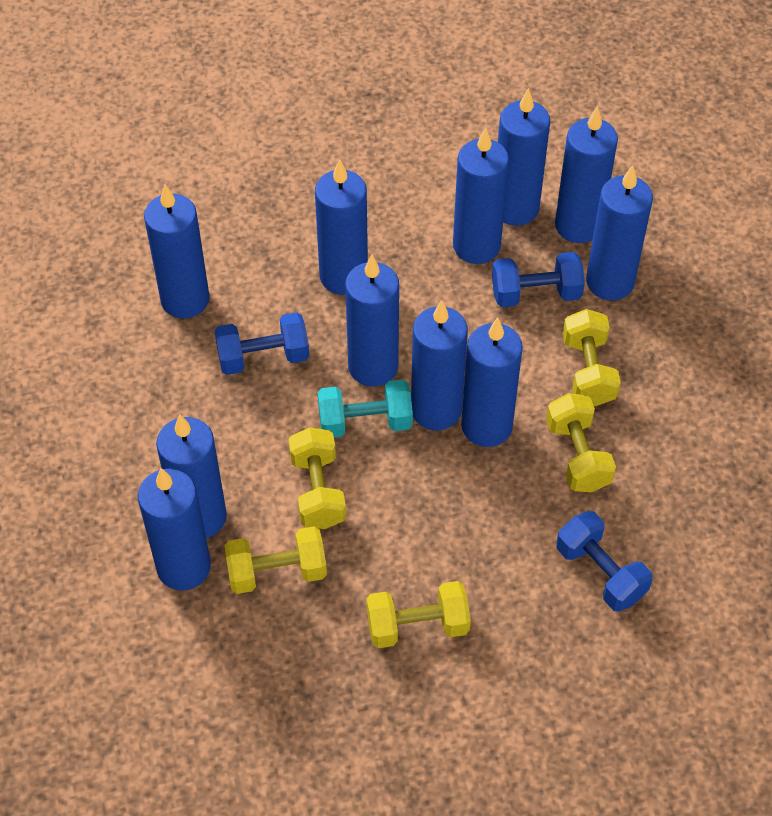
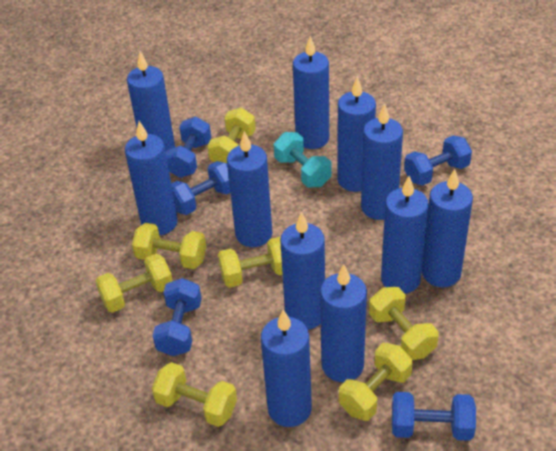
blue dumbbell: [214,312,309,375] [492,252,585,307] [556,511,653,612] = 3 -> [153,278,202,356] [166,117,211,178] [171,161,230,215] [392,392,476,441] [404,136,472,186] = 5
yellow dumbbell: [224,526,327,594] [289,427,346,529] [366,581,471,648] [546,393,616,493] [563,309,621,406] = 5 -> [95,254,173,313] [132,223,206,269] [152,362,237,427] [207,108,256,163] [218,237,283,288] [339,343,413,421] [369,287,439,360] = 7

